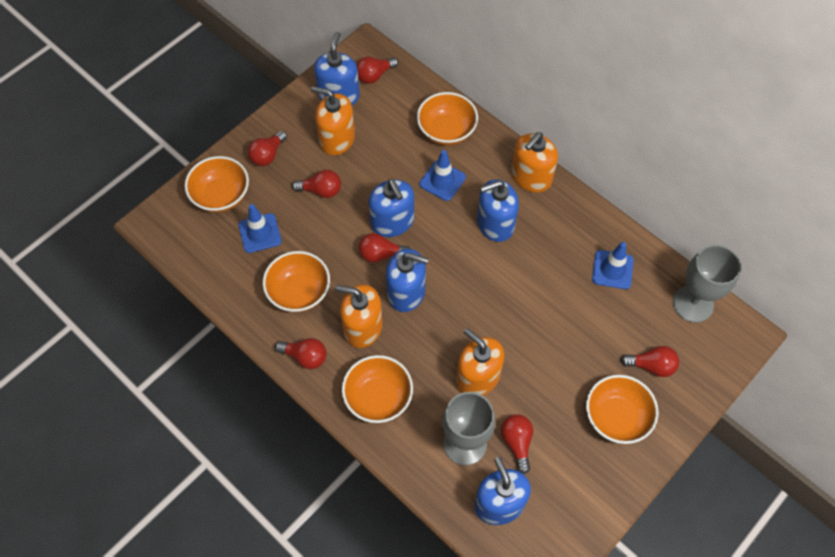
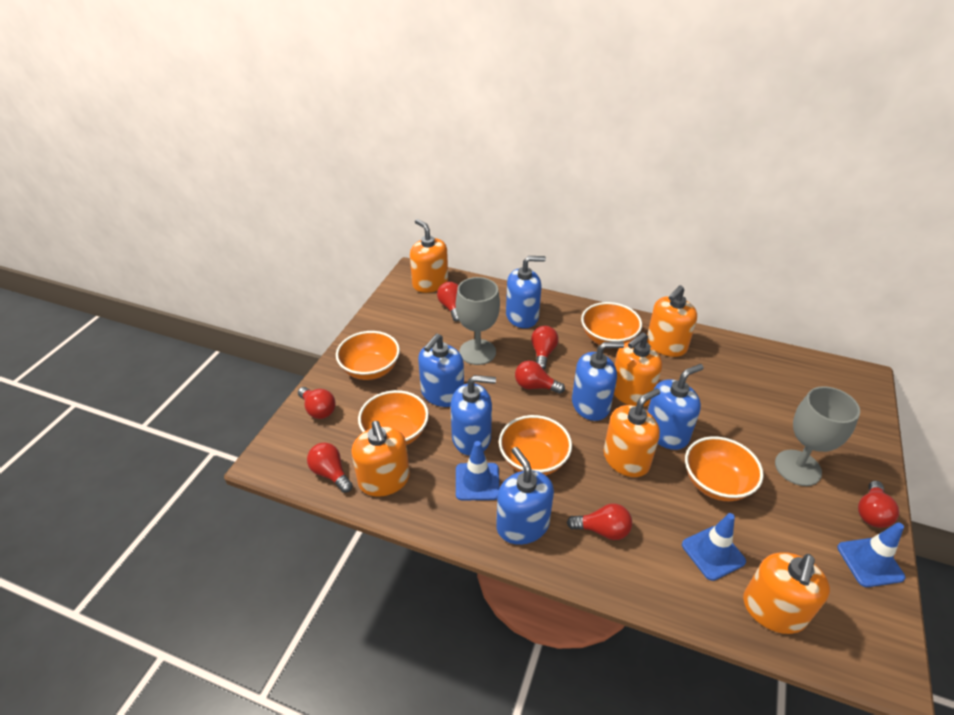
blue soap dispenser: [314,32,360,105] [369,179,414,237] [386,249,429,312] [474,457,531,525] [477,179,519,242] = 5 -> [418,334,464,407] [451,375,496,456] [496,447,554,545] [506,256,546,328] [572,342,624,421] [648,364,704,450] = 6
orange soap dispenser: [311,86,355,155] [335,284,383,348] [456,328,504,396] [511,132,558,192] = 4 -> [351,421,410,497] [410,219,448,293] [604,388,660,477] [614,332,662,407] [647,285,697,357] [743,552,830,634] = 6

